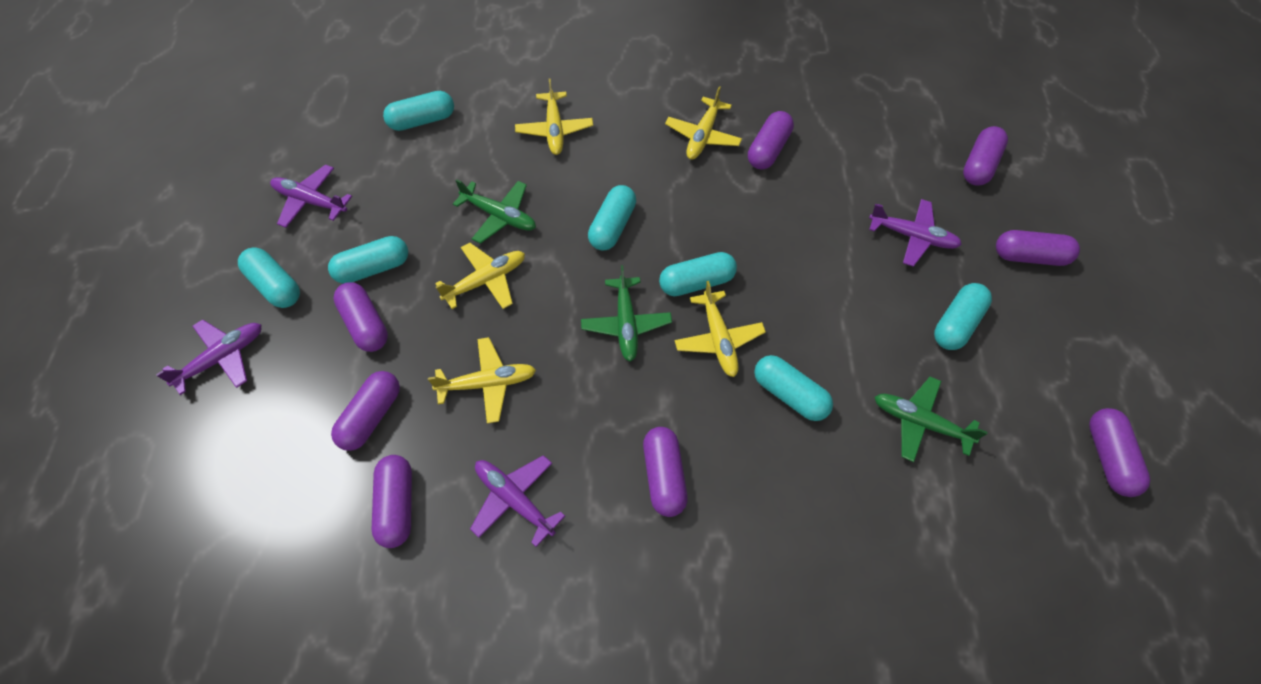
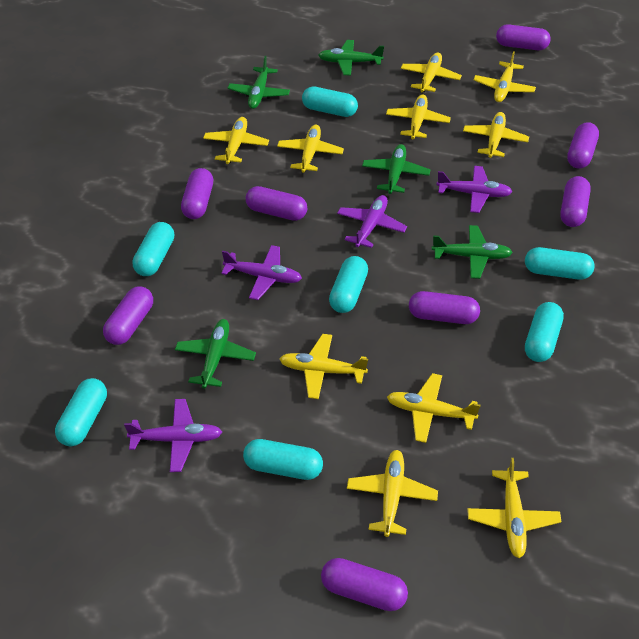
green plane: [453,179,536,244] [581,265,672,362] [875,377,988,462] = 3 -> [175,319,256,389] [228,56,290,109] [318,40,384,76] [362,144,431,194] [432,225,513,279] = 5
yellow plane: [428,337,536,424] [435,243,525,309] [515,78,593,155] [665,86,742,160] [675,281,766,377] = 5 -> [203,117,269,164] [277,125,344,173] [280,334,368,399] [347,450,438,537] [386,94,451,139] [387,373,481,443] [401,53,462,92] [463,112,529,158] [467,458,561,558] [473,51,536,102] = 10

